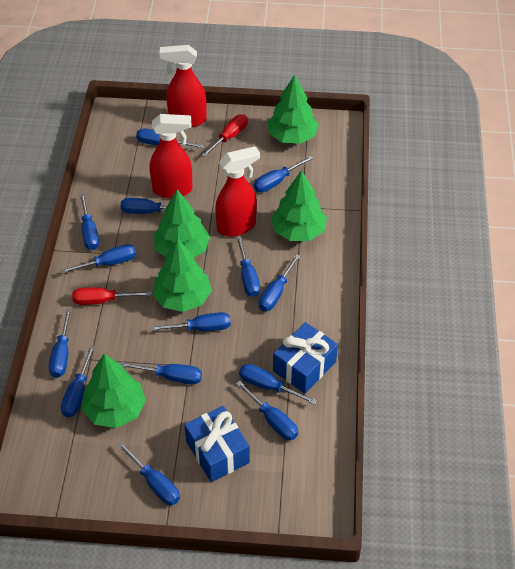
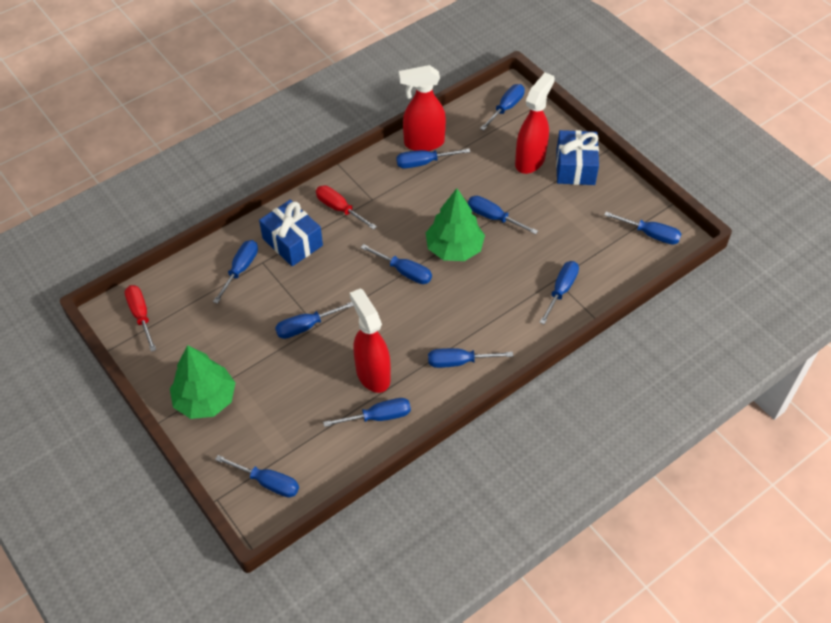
blue screwdriver: [49,309,71,378] [61,244,136,274] [61,346,95,417] [80,193,99,250] [117,442,180,505] [120,362,202,385] [121,198,194,214] [136,128,204,148] [150,312,231,331] [236,236,260,297] [236,381,298,440] [239,364,317,405] [254,156,313,192] [258,254,300,311] = 14 -> [213,240,258,304] [215,455,299,497] [275,302,354,339] [323,398,411,427] [361,244,432,284] [396,149,470,168] [428,348,513,368] [468,196,538,235] [480,84,525,130] [539,261,579,324] [604,212,681,245] = 11
green tree: [82,353,146,428] [153,239,212,312] [154,189,210,258] [267,75,319,144] [271,170,327,241] = 5 -> [170,345,236,419] [426,188,485,261] = 2

